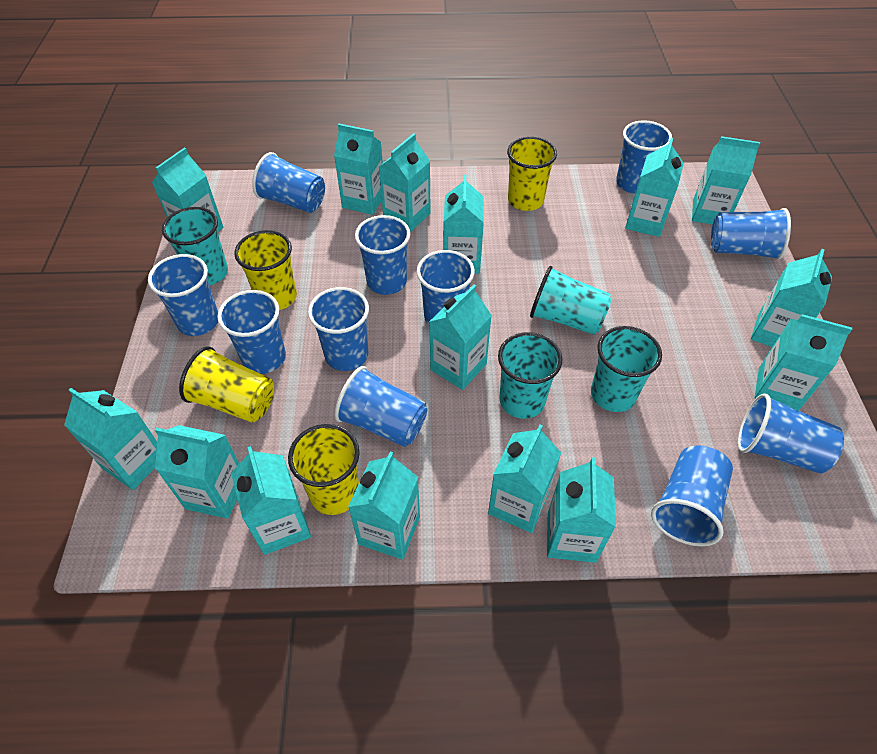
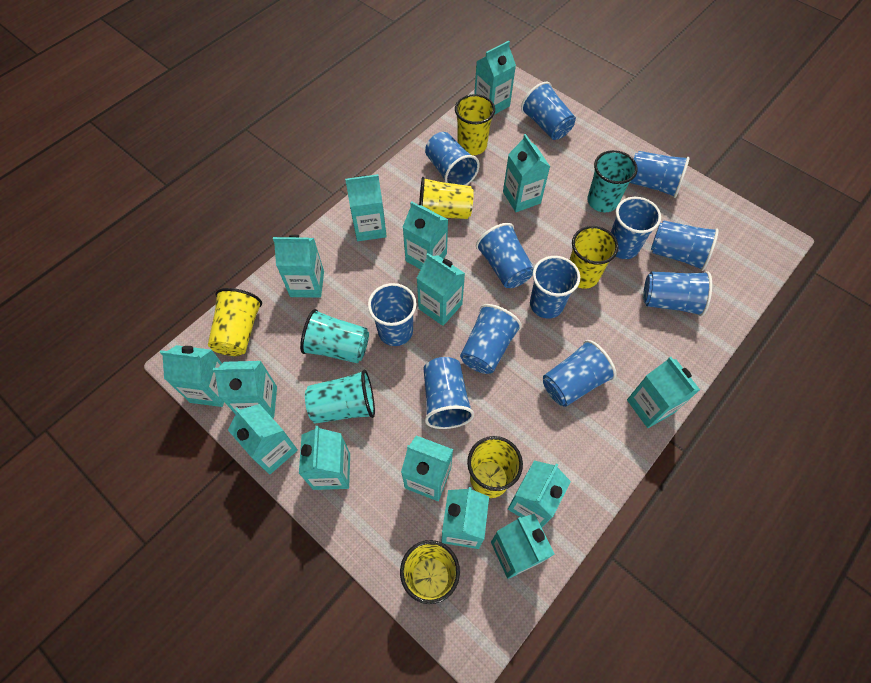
blue cup: [148,254,218,336] [217,290,286,374] [252,152,325,213] [308,287,369,371] [334,366,427,447] [355,215,410,295] [417,250,475,326] [616,120,672,193] [651,445,733,546] [711,208,791,260] [738,393,844,473] = 11 -> [368,283,417,346] [424,357,474,429] [425,132,480,186] [460,304,522,374] [476,223,534,288] [521,82,576,140] [530,256,580,319] [543,340,617,407] [611,197,661,259] [630,151,690,198] [643,271,712,316] [651,220,719,271] = 12
turquoise cup: [162,207,228,285] [498,332,562,419] [530,266,612,335] [591,326,662,412] = 4 -> [300,309,369,363] [305,369,375,424] [587,150,638,212] = 3
yellow cup: [179,346,274,423] [234,230,297,310] [288,424,360,515] [507,137,557,211] = 4 -> [208,288,262,356] [400,540,460,604] [419,177,474,219] [455,94,495,155] [467,436,523,498] [570,226,619,289] = 6

